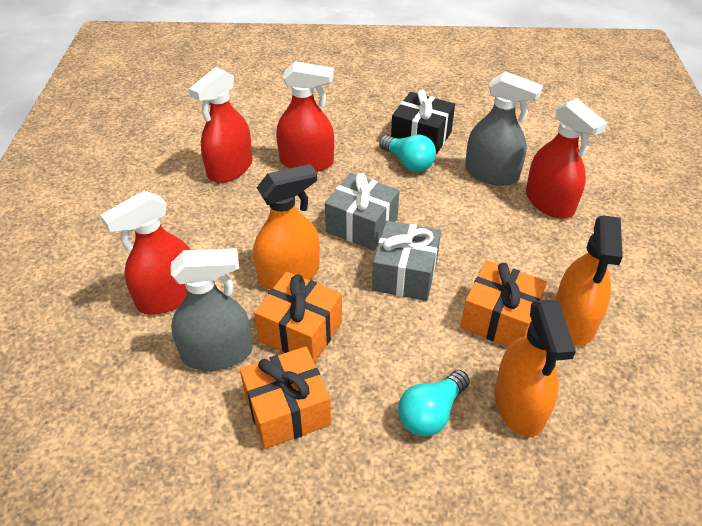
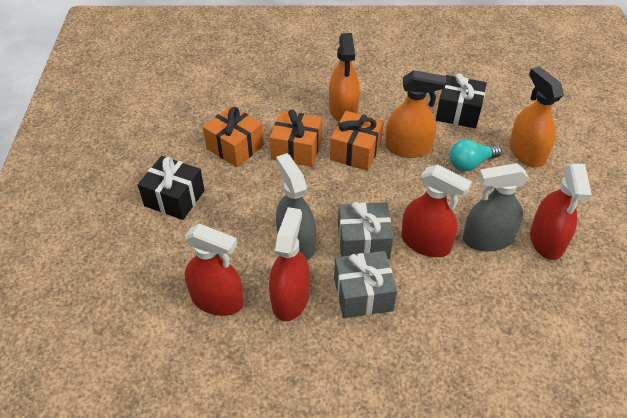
black gift: [391,89,455,155] = 1 -> [138,156,205,220] [436,73,487,129] = 2
turquoise light bulb: [379,135,436,172] [398,370,470,436] = 2 -> [450,139,502,171] = 1

